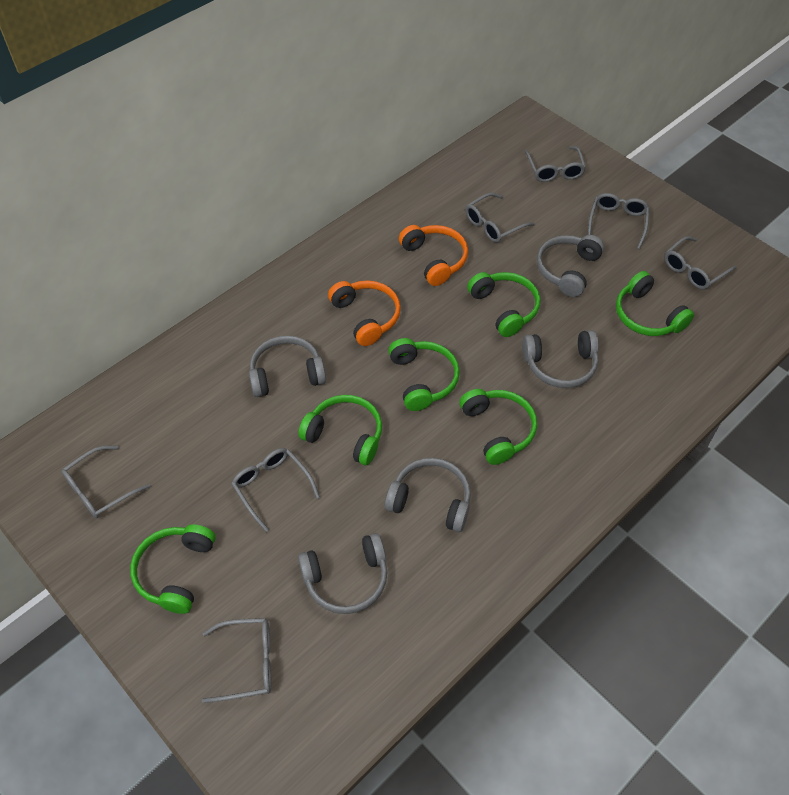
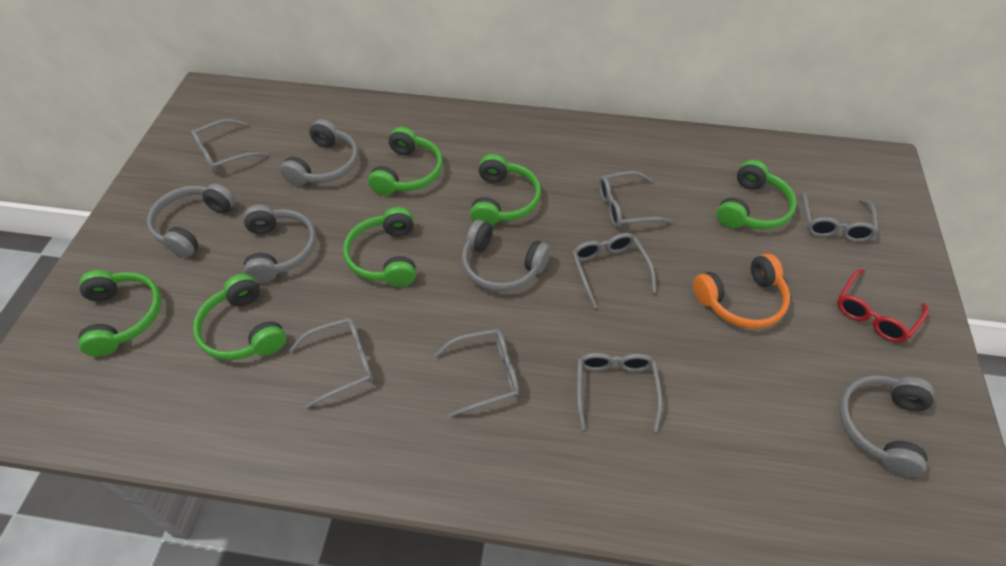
orange headphones: [328,280,401,346] [399,225,468,286] = 2 -> [693,254,790,329] = 1
red glasses: none = 0 -> [837,269,929,343] = 1

